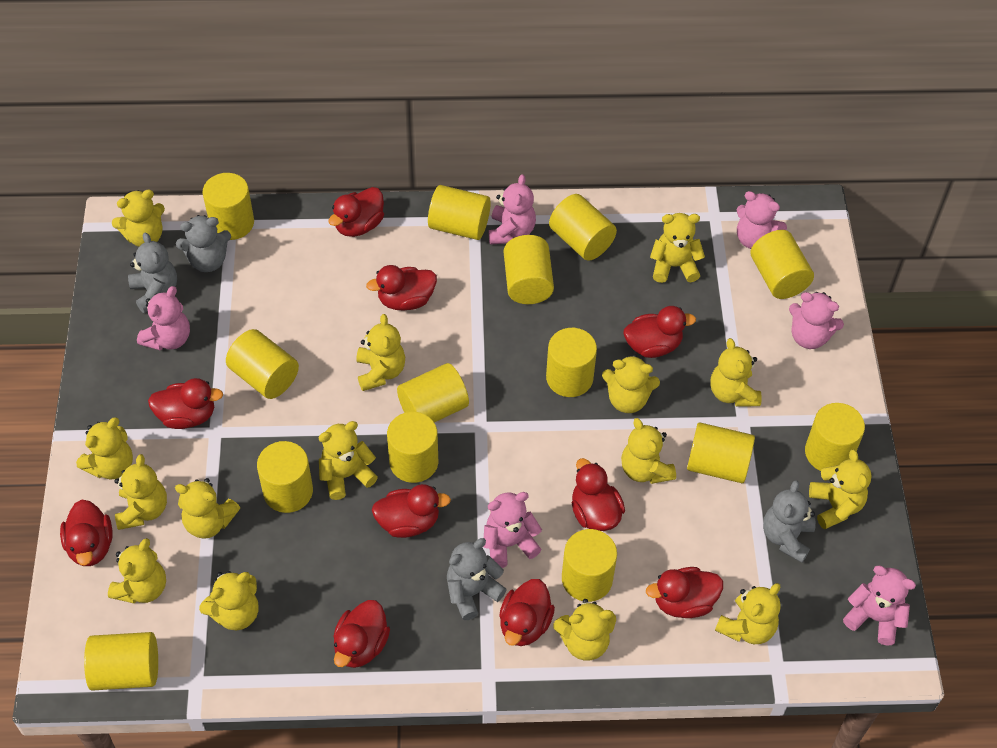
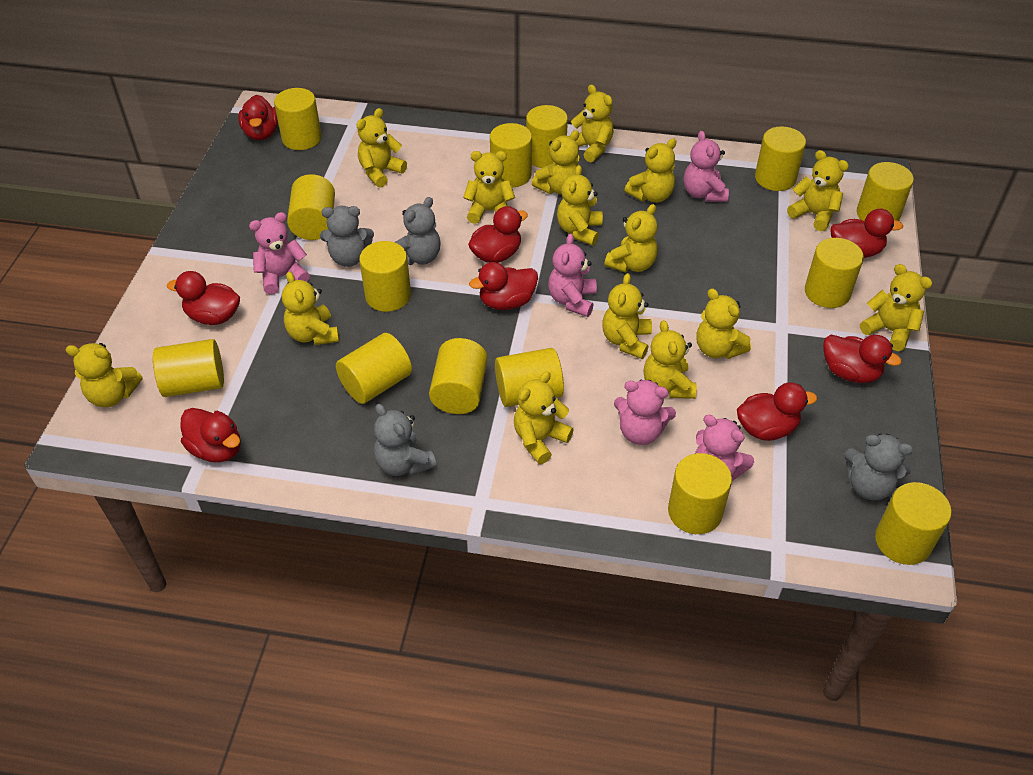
pink teddy bear: [137,286,190,351] [484,492,542,568] [489,174,536,245] [737,191,787,249] [789,292,844,349] [843,566,916,646] = 6 -> [249,212,310,295] [548,234,597,317] [614,380,676,445] [684,131,729,202] [695,415,754,481] = 5
red duck: [60,499,113,566] [148,378,223,429] [329,187,384,237] [333,600,390,668] [366,265,437,310] [372,484,451,538] [499,579,555,646] [572,458,625,531] [624,306,696,358] [646,567,723,618] = 10 -> [167,271,240,325] [181,408,241,462] [238,95,278,140] [468,206,528,263] [469,262,538,310] [737,382,817,441] [823,335,902,383] [831,209,903,258] = 8

